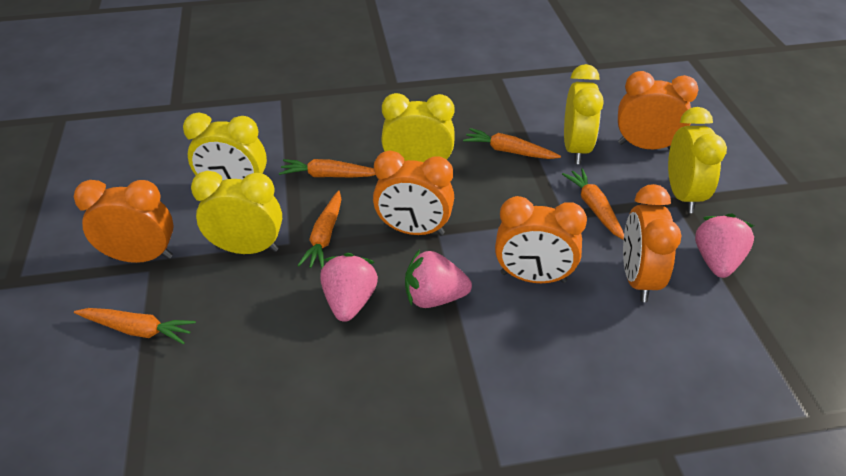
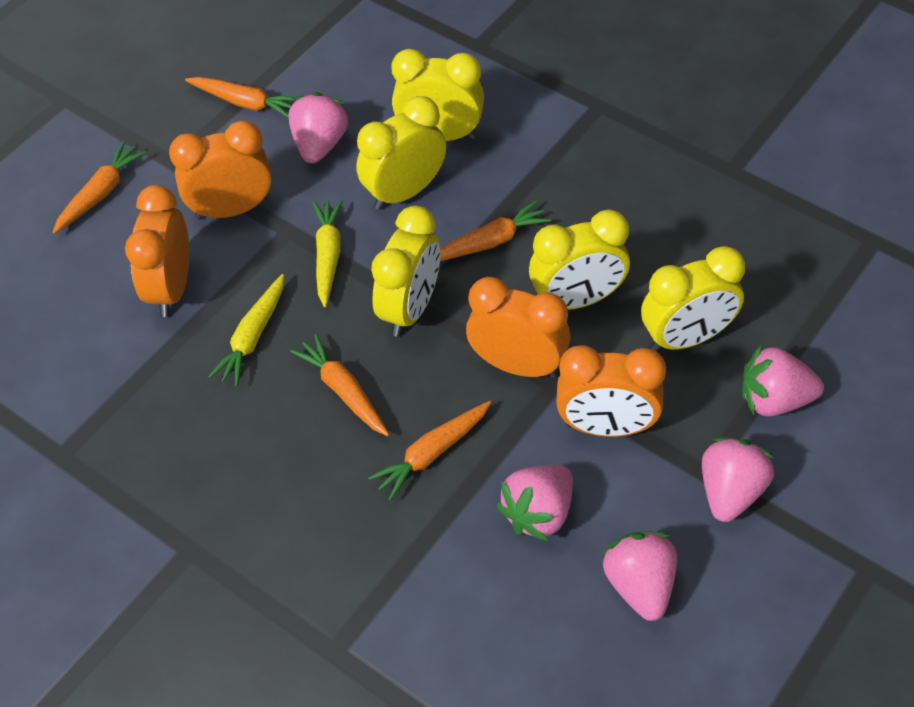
orange clock: [74,180,174,263] [373,151,454,235] [495,196,587,283] [618,71,698,150] [623,184,682,302] = 5 -> [125,185,189,317] [169,120,272,220] [466,277,570,378] [556,345,666,437] = 4
pink strawberry: [320,253,378,322] [405,249,472,308] [695,214,754,278] = 3 -> [288,92,348,163] [496,465,573,541] [602,532,677,621] [702,437,775,522] [742,345,824,417] = 5
yellow carrot: none = 0 -> [208,274,284,387] [313,199,343,307] = 2

